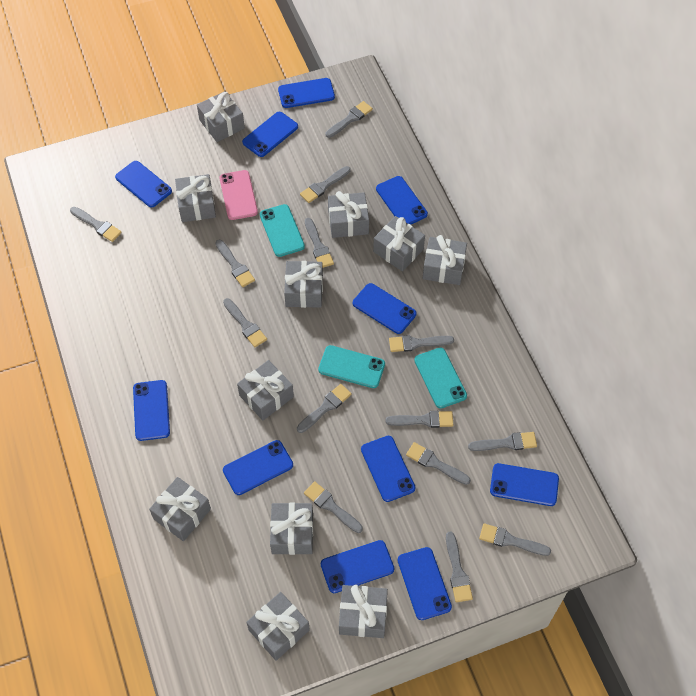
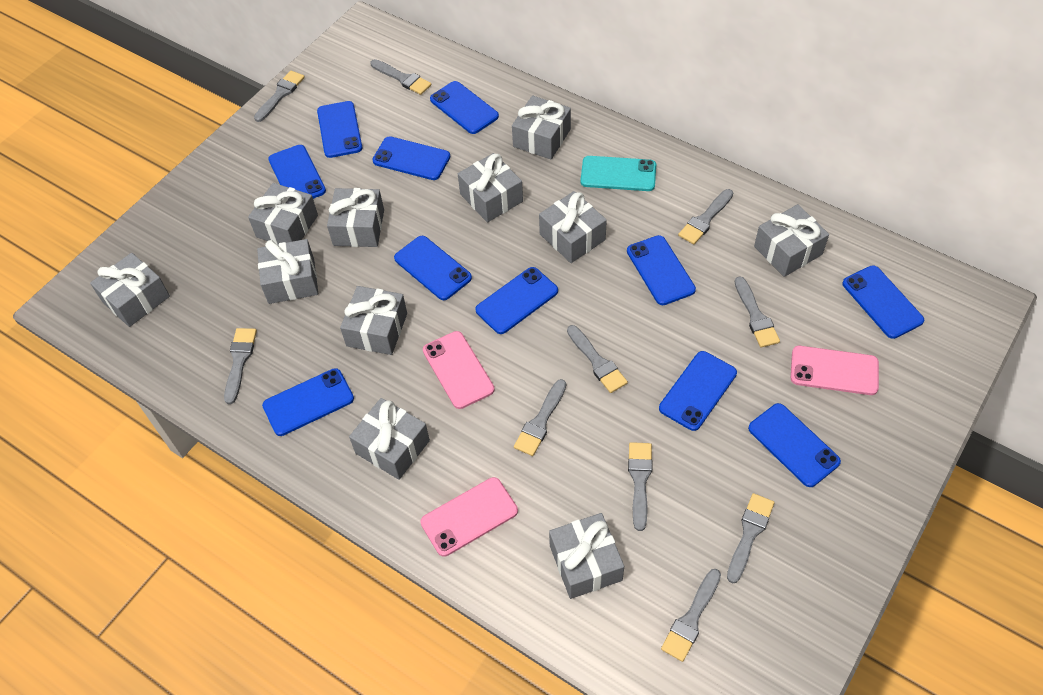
grey brush: [70,207,122,242] [215,240,255,287] [223,298,267,347] [297,384,352,433] [300,166,351,203] [304,481,363,533] [305,218,334,268] [326,101,373,138] [385,411,453,428] [389,335,454,352] [406,442,471,485] [446,532,473,602] [468,432,537,451] [479,523,551,556] = 14 -> [224,328,257,404] [254,71,305,122] [370,59,431,95] [514,379,566,456] [567,325,628,393] [628,442,652,531] [661,569,721,662] [678,189,733,244] [727,493,775,583] [735,276,780,347] = 10
pink phone: [220,170,258,220] = 1 -> [420,477,518,557] [423,331,495,409] [791,346,879,395] = 3
turquoise phone: [260,204,305,257] [318,345,385,388] [414,348,467,408] = 3 -> [580,156,656,191] = 1

